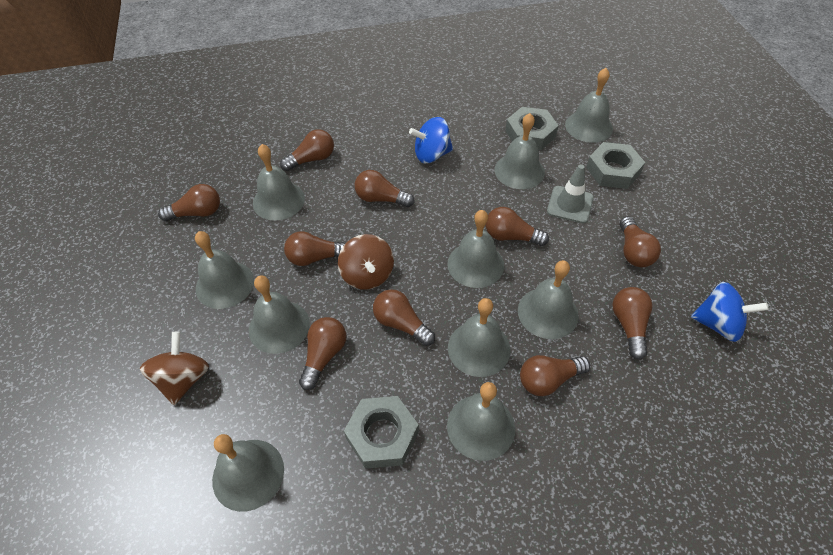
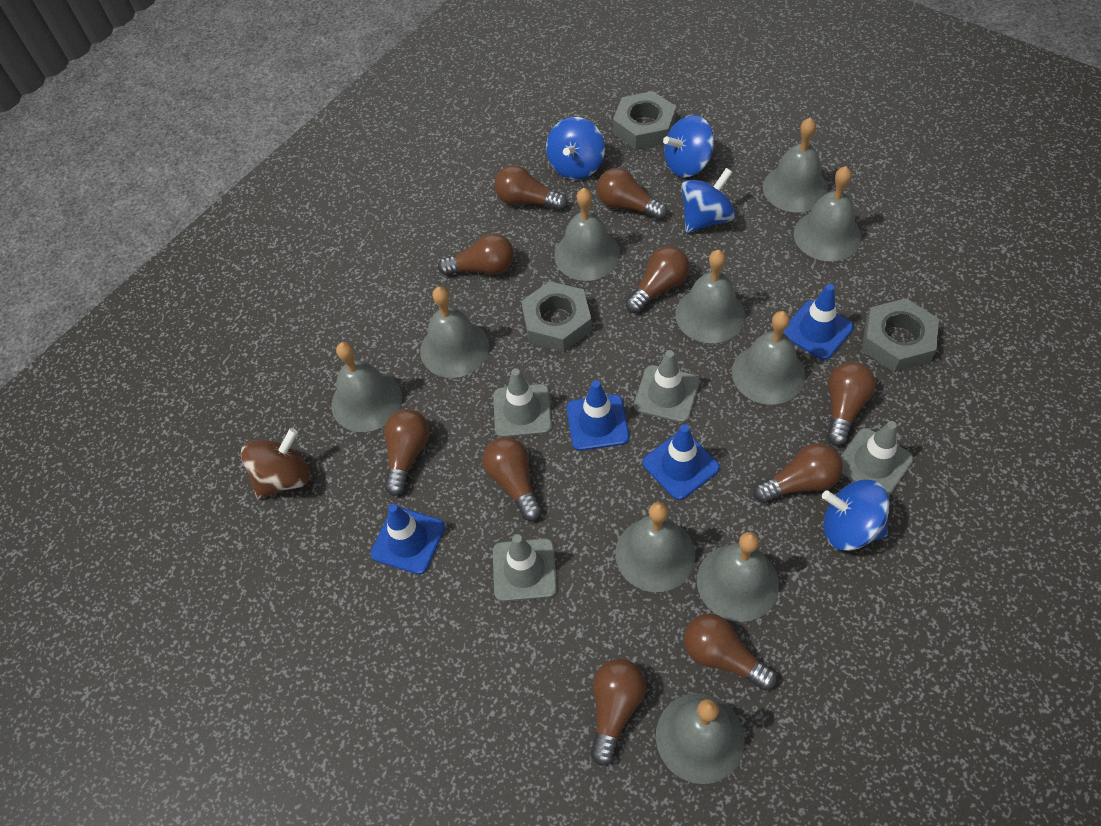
blue spinning top: [409,117,453,163] [691,282,769,342] = 2 -> [546,117,605,180] [663,115,714,177] [681,168,736,233] [822,480,889,551] = 4
blue traffic cone: none = 0 -> [371,504,445,575] [567,380,629,451] [643,424,720,500] [783,284,854,360] = 4
brown spinning top: [140,332,209,405] [338,234,394,290] = 2 -> [241,428,310,499] = 1
grey traffic cone: [547,164,594,223] = 1 -> [493,368,552,437] [493,534,557,602] [634,350,700,423] [840,421,914,496] = 4

